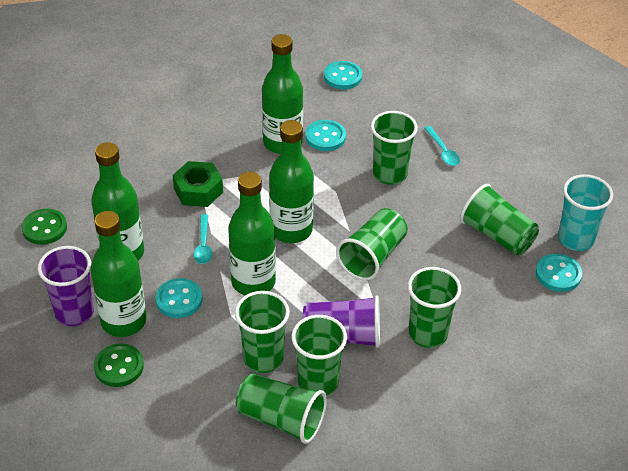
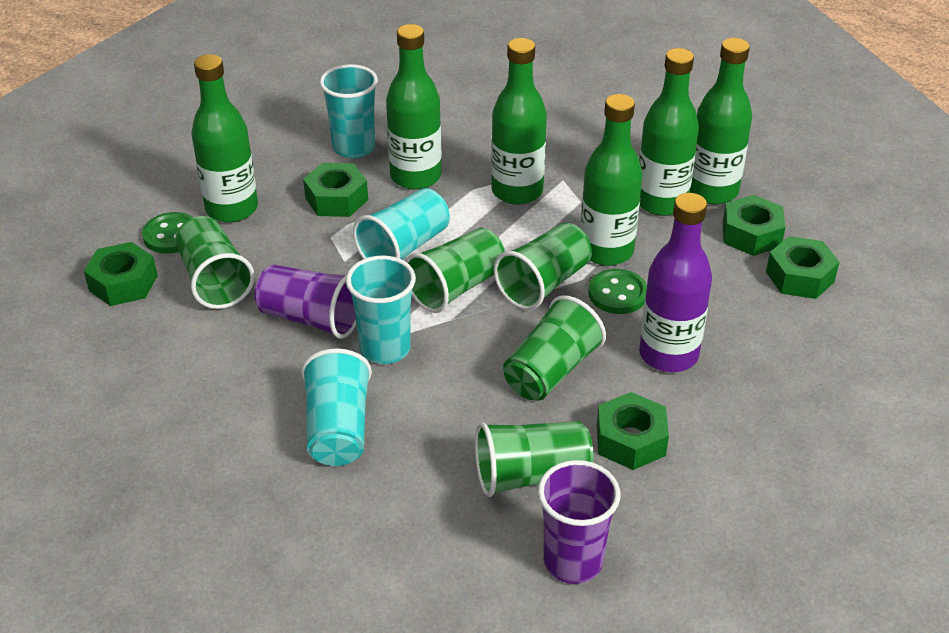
green bottle: [91,142,144,260] [91,211,146,337] [228,172,276,295] [262,34,303,154] [269,120,314,243] = 5 -> [191,54,258,223] [386,24,442,190] [491,38,547,205] [580,94,643,266] [639,48,699,216] [690,38,752,205] = 6
green cup: [235,291,290,373] [236,373,327,444] [292,315,347,397] [336,208,408,281] [371,111,418,185] [408,267,461,348] [460,184,539,255] = 7 -> [175,216,255,309] [405,228,505,313] [475,421,594,497] [494,223,592,310] [503,295,606,401] = 5
green nut: [173,161,223,207] = 1 -> [84,242,158,306] [303,163,368,217] [597,392,669,470] [723,195,785,256] [766,236,840,299] = 5
purple bottle: none = 0 -> [639,193,712,372] = 1
turquoise button: [155,278,202,318] [305,120,346,151] [324,61,362,90] [536,254,582,292] = 4 -> none = 0
turquoise cup: [558,174,613,251] = 1 -> [301,348,372,466] [320,64,378,158] [346,256,416,364] [353,188,450,260] = 4
turquoise spoon: [194,214,212,264] [424,126,460,166] = 2 -> none = 0

